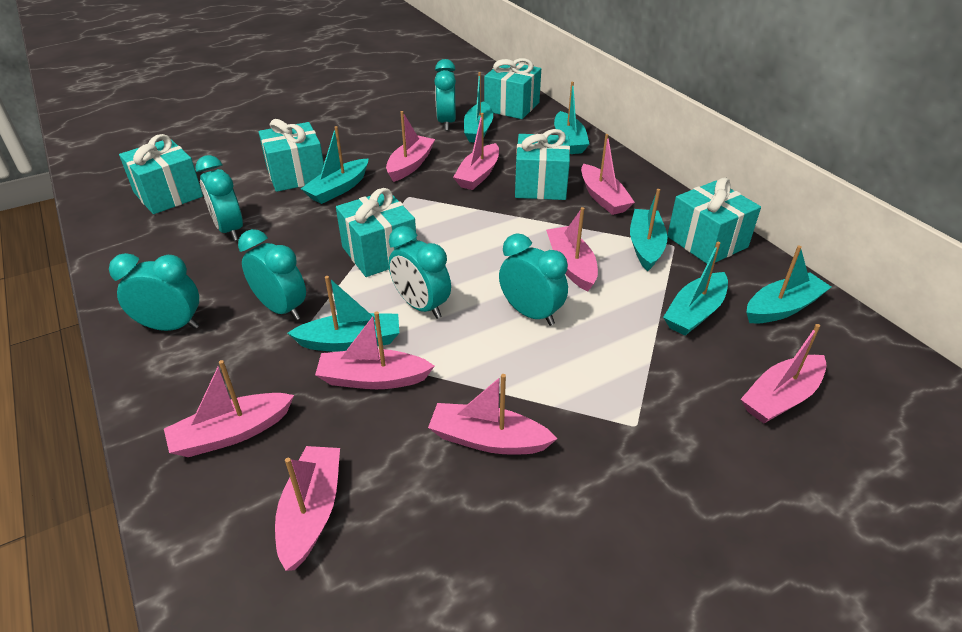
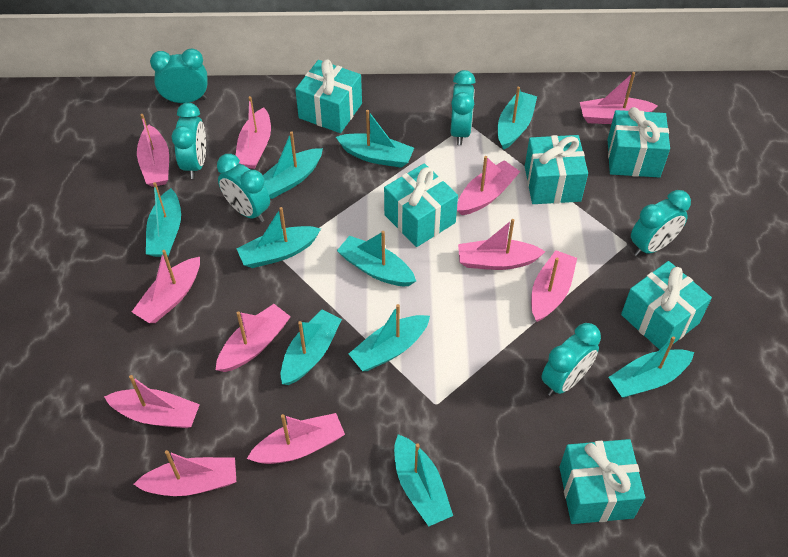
pink boat: [164,360,294,457] [275,446,340,571] [315,311,435,389] [386,111,435,182] [428,374,558,455] [453,113,499,190] [546,207,598,292] [581,134,635,215] [741,324,827,423] = 9 -> [104,375,200,428] [132,250,200,323] [133,450,236,496] [137,114,169,187] [216,304,291,372] [236,96,271,169] [247,413,345,464] [457,156,520,215] [458,219,545,270] [531,250,577,322] [580,72,657,124] = 11
turquoise boat: [288,276,399,352] [301,126,369,204] [464,72,493,143] [554,82,589,154] [630,189,668,271] [663,242,728,336] [746,245,831,323] = 7 -> [146,182,181,257] [236,207,321,268] [263,131,323,199] [281,309,342,385] [336,110,414,168] [337,231,416,286] [349,304,430,371] [394,434,453,527] [498,87,537,150] [608,336,694,398] = 10

